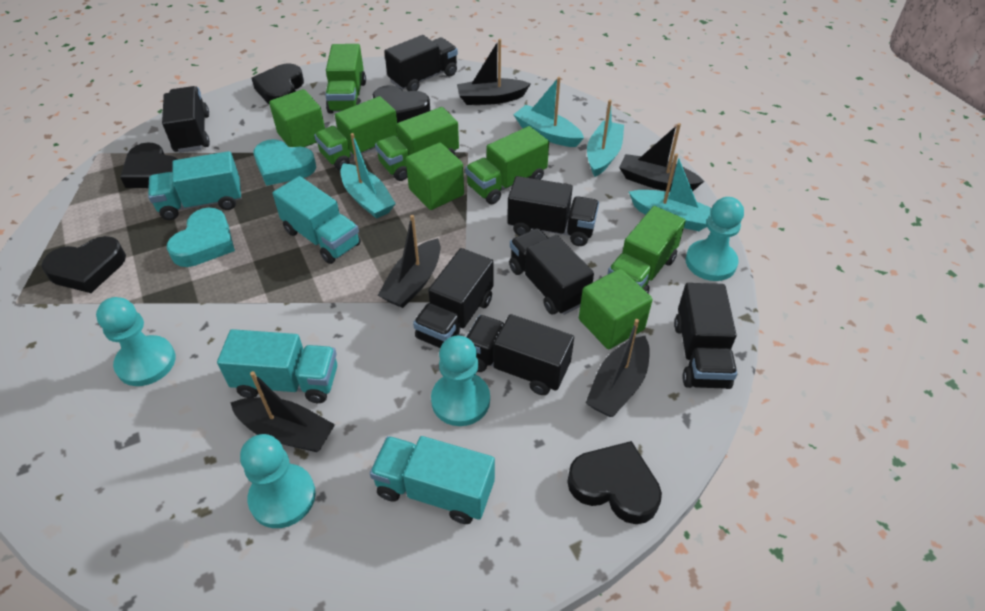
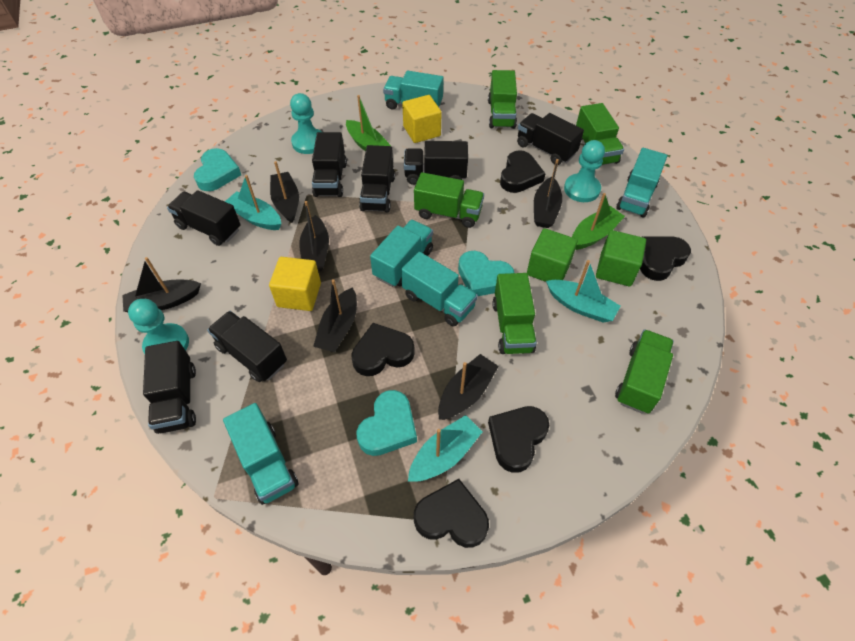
black boat: [230,371,335,452] [378,215,441,308] [457,39,531,105] [586,319,650,417] [619,123,704,192] = 5 -> [122,257,201,312] [270,161,299,223] [299,201,329,271] [313,279,357,352] [438,354,499,420] [534,159,562,228] = 6
green boat: none = 0 -> [346,95,391,151] [572,193,625,250] = 2
green cube: [269,89,325,147] [406,143,464,210] [579,269,653,349] = 3 -> [527,228,578,282] [596,230,646,287] = 2
turquoise boat: [341,133,396,219] [513,77,584,147] [587,100,624,177] [629,153,712,231] = 4 -> [225,175,281,230] [408,415,483,482] [546,260,620,323] = 3
turquoise heart: [167,208,235,267] [254,139,316,186] = 2 -> [194,148,241,191] [356,390,417,456] [458,251,514,296] = 3
turquoise pawn: [96,297,176,386] [240,434,316,528] [431,336,490,426] [685,197,744,281] = 4 -> [128,299,189,354] [290,93,322,154] [564,140,605,202] = 3
turquoise truck: [148,151,242,220] [217,329,337,403] [272,176,361,264] [370,436,495,524] = 4 -> [223,403,299,505] [370,220,433,287] [383,71,444,109] [401,252,478,327] [616,148,667,218] = 5
yellow cube: none = 0 -> [269,257,321,311] [402,95,442,143] = 2

